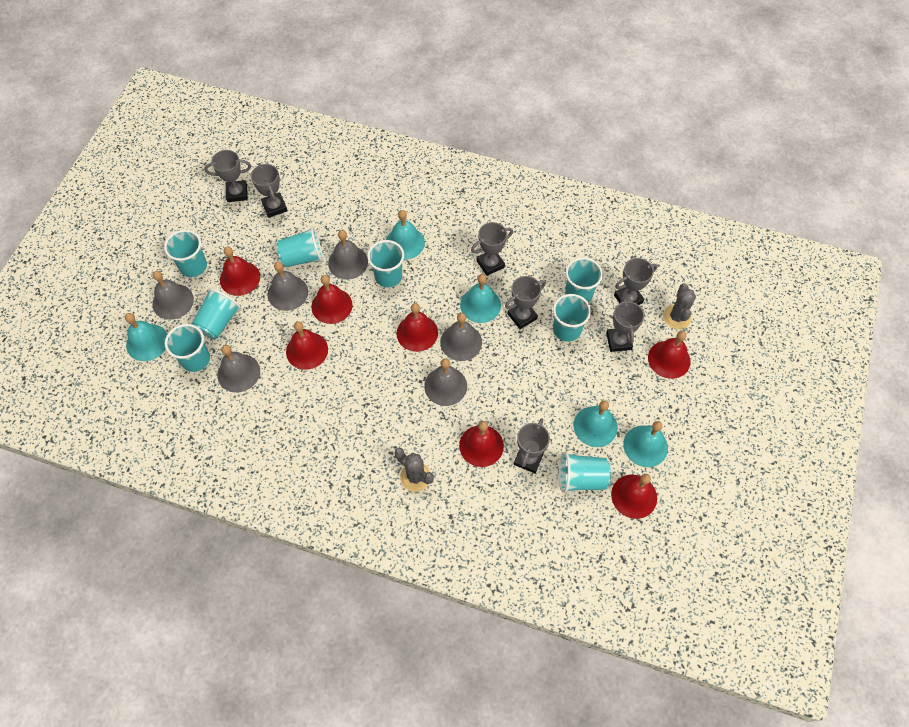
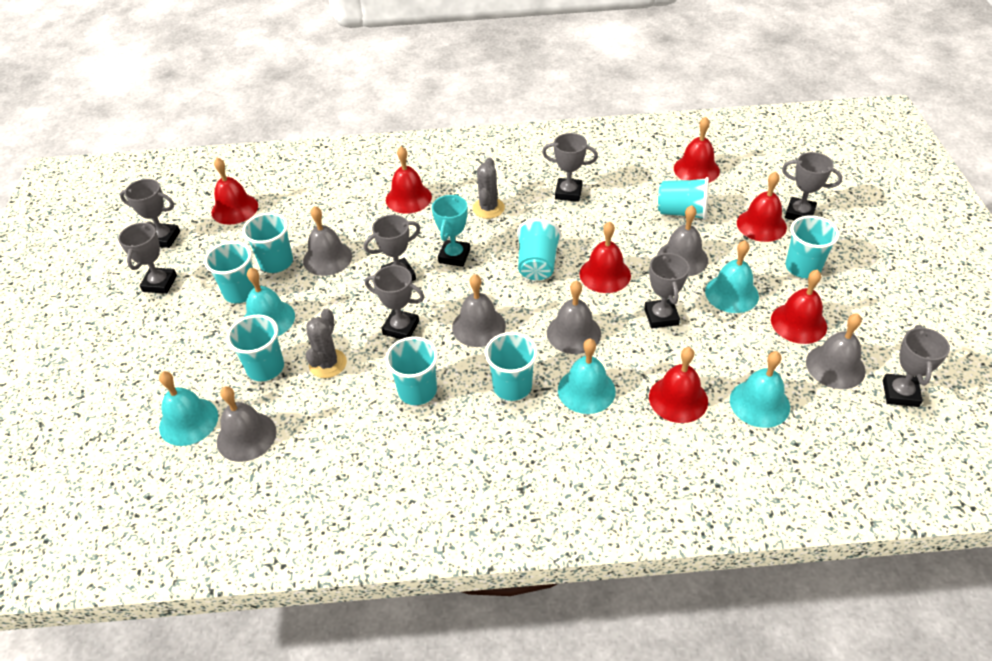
grey trophy: [204,150,251,202] [251,163,288,218] [471,222,513,276] [505,276,546,329] [514,418,550,473] [606,297,644,352] [614,258,658,305] = 7 -> [118,221,177,294] [120,179,180,248] [364,215,421,281] [365,265,424,339] [542,133,598,202] [644,252,689,328] [782,152,843,220] [883,325,950,407] = 8
turquoise trophy: none = 0 -> [432,194,470,267] = 1

